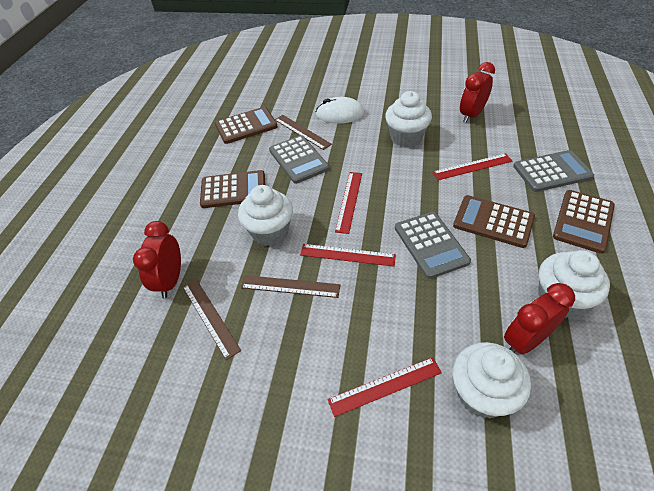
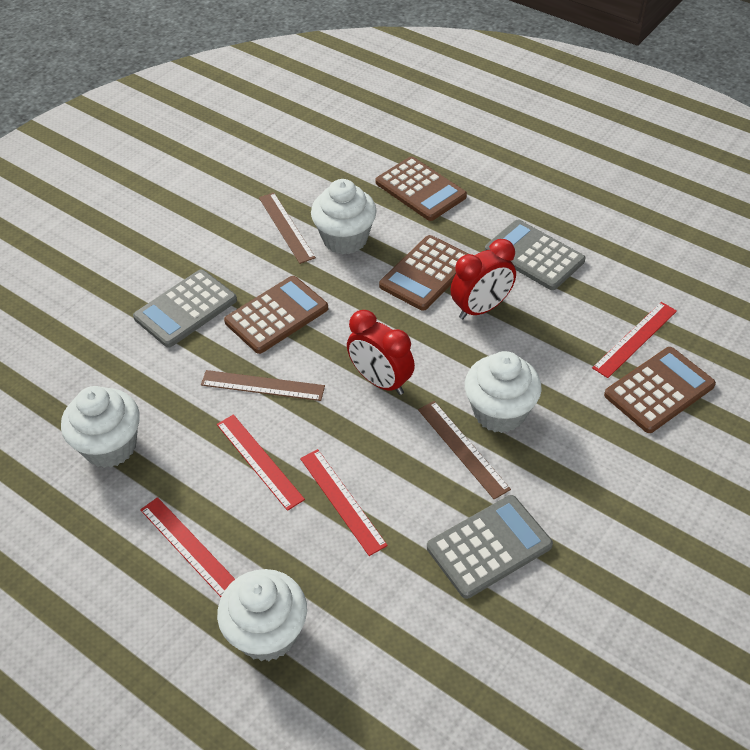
red clock: [133,221,181,298] [460,62,495,123] [504,283,575,354] = 3 -> [347,310,415,395] [450,239,516,319] = 2
white mouse: [316,97,365,123] = 1 -> none = 0

